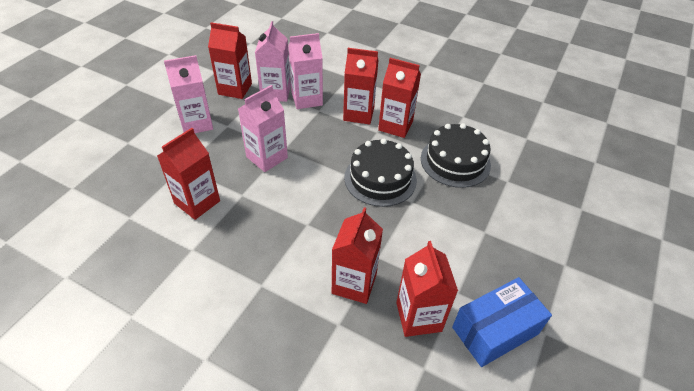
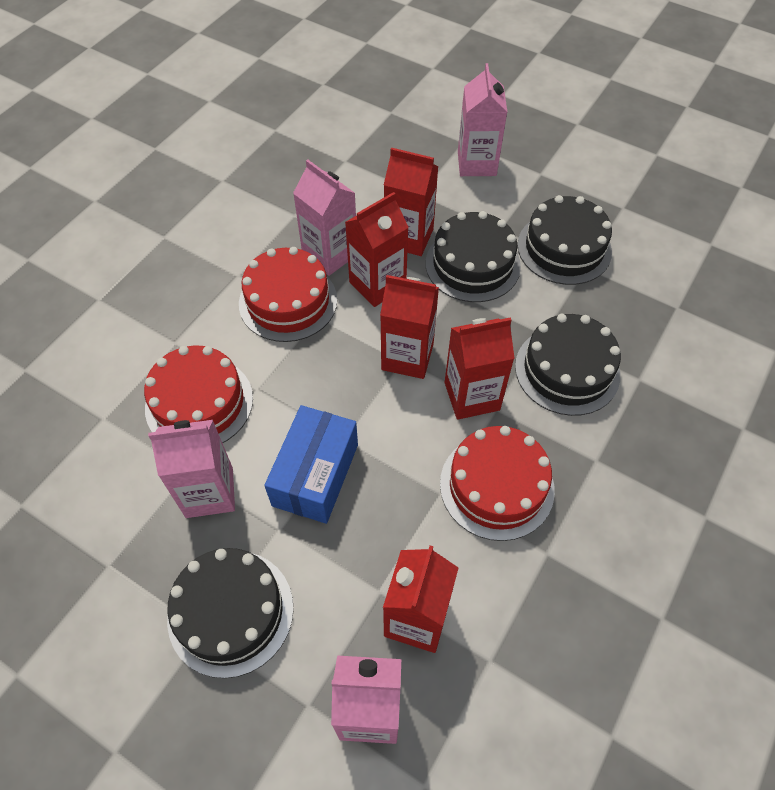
black cake: [344,139,417,207] [421,123,491,188] = 2 -> [167,548,294,678] [426,211,521,302] [515,314,621,416] [517,195,612,285] = 4
red cake: none = 0 -> [144,346,253,443] [239,247,337,342] [440,426,555,541] = 3
red carton: [157,128,220,220] [208,22,252,99] [332,207,383,304] [343,48,378,124] [378,58,421,138] [396,241,458,337] = 6 -> [345,192,409,307] [380,275,439,379] [383,545,458,653] [384,147,439,256] [445,317,515,420] = 5

